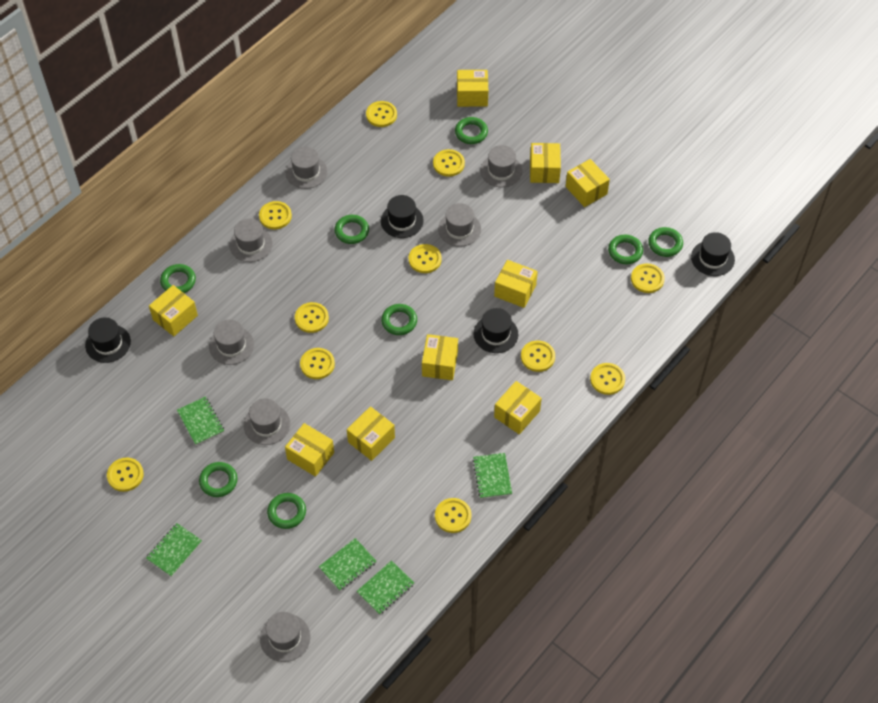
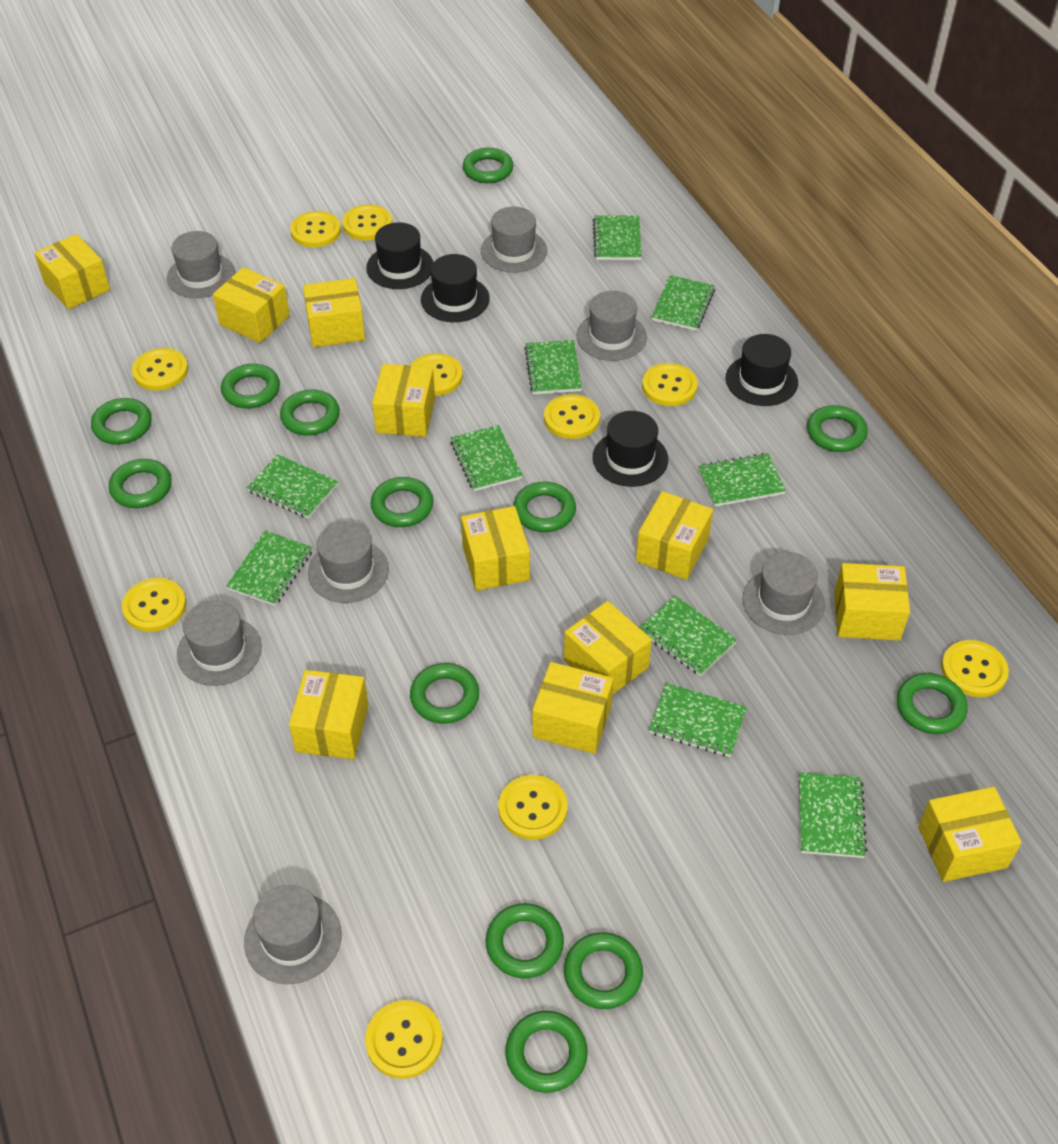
green notebook: [146,523,202,577] [177,396,224,445] [319,538,376,591] [356,560,414,615] [472,453,512,499] = 5 -> [226,531,313,606] [247,454,338,519] [450,425,523,491] [524,340,582,394] [593,215,642,260] [639,595,737,676] [649,683,747,757] [651,275,715,331] [698,453,786,507] [799,772,867,858] = 10
green ring: [160,264,196,293] [199,462,238,497] [267,493,306,529] [335,215,369,244] [381,304,417,335] [455,117,488,144] [608,235,643,264] [648,227,683,257] = 8 -> [91,398,152,444] [109,459,172,508] [221,364,280,408] [280,390,340,436] [371,477,433,527] [410,663,479,724] [463,148,513,183] [486,903,564,978] [505,1011,588,1093] [513,482,576,532] [564,932,643,1009] [807,405,868,452] [897,673,967,734] = 13
yellow box: [149,285,198,336] [285,423,334,477] [347,406,395,461] [422,334,458,380] [457,70,488,107] [494,260,538,308] [494,381,542,434] [530,143,561,183] [566,159,610,207] = 9 -> [34,234,110,310] [213,267,290,343] [289,670,368,759] [303,278,365,347] [372,364,435,437] [461,506,530,591] [532,662,614,754] [564,601,652,695] [636,491,713,580] [834,563,910,641] [918,787,1022,882] = 11
yellow button: [107,458,144,492] [259,201,292,229] [295,302,329,333] [300,348,335,379] [366,101,397,127] [409,244,442,273] [433,149,465,177] [435,498,471,533] [521,340,555,372] [590,363,625,395] [631,263,665,293] = 11 -> [122,578,186,632] [132,348,188,391] [290,211,341,247] [342,204,392,241] [365,1000,443,1079] [411,353,463,396] [498,775,567,840] [544,394,600,439] [642,363,698,406] [941,640,1009,697] = 10

